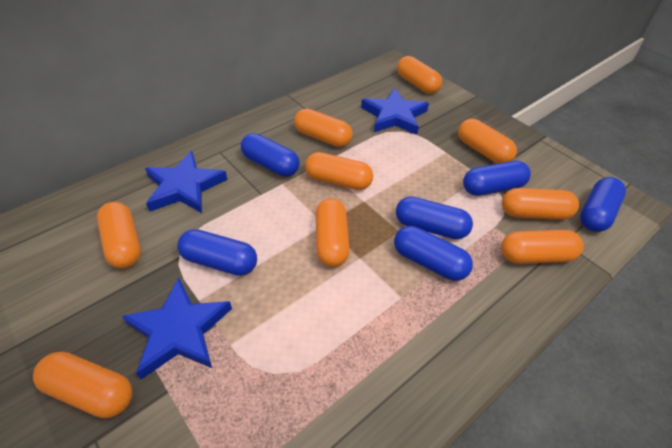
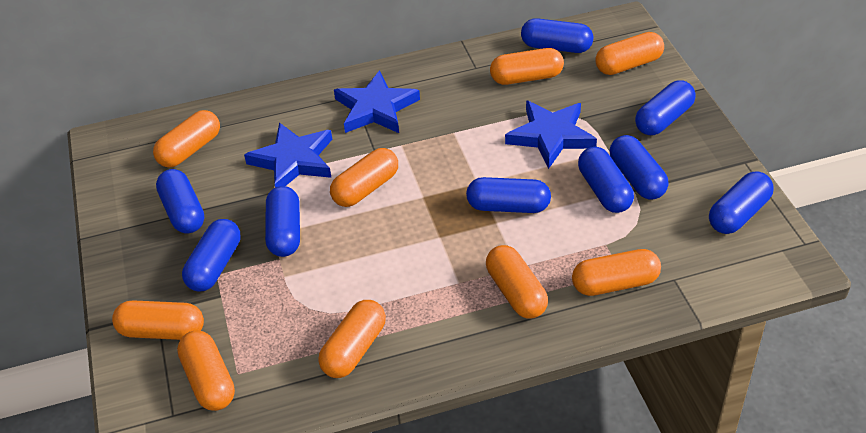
blue capsule: [177,229,257,276] [241,133,300,177] [394,226,473,281] [396,196,473,239] [463,161,531,196] [580,177,626,232] = 6 -> [156,169,204,233] [182,219,241,292] [265,186,300,257] [466,177,551,213] [521,18,593,53] [578,147,634,213] [610,135,668,200] [635,80,696,135] [709,171,774,234] = 9

